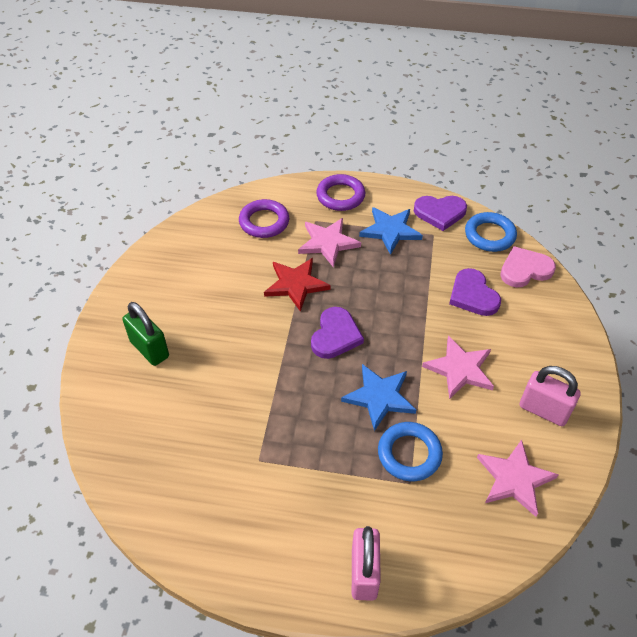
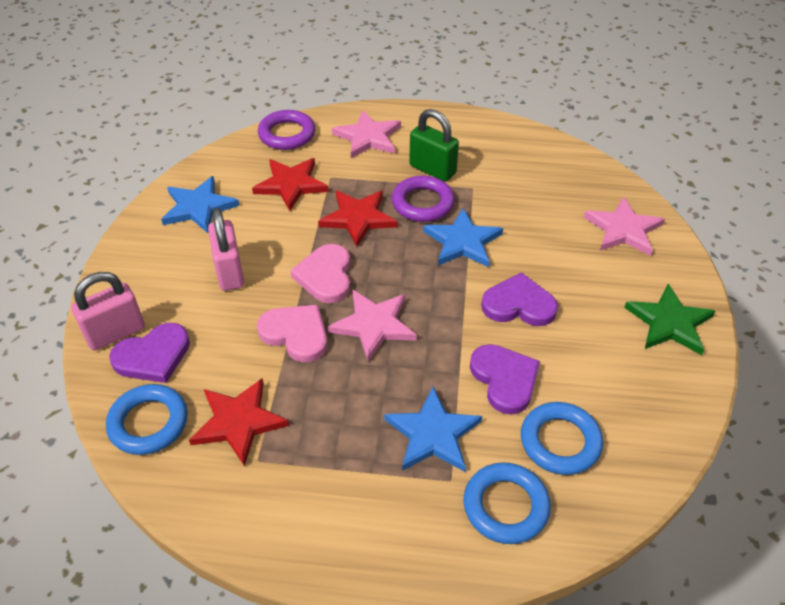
blue ring: [378,422,443,481] [465,212,517,252] = 2 -> [106,384,188,455] [464,462,551,544] [521,402,603,475] = 3
blue star: [341,364,416,431] [359,207,423,255] = 2 -> [161,176,240,233] [384,387,482,472] [423,208,503,267] = 3
green star: none = 0 -> [624,284,715,355] = 1
pink heart: [500,246,556,288] = 1 -> [257,305,327,362] [290,244,350,303] = 2
red star: [264,258,331,312] = 1 -> [189,378,289,466] [252,158,329,211] [318,190,397,247] = 3

